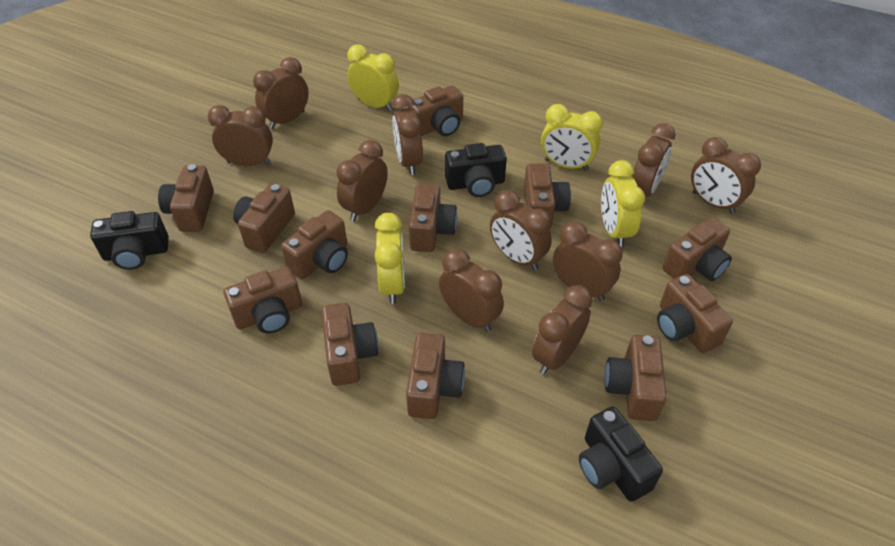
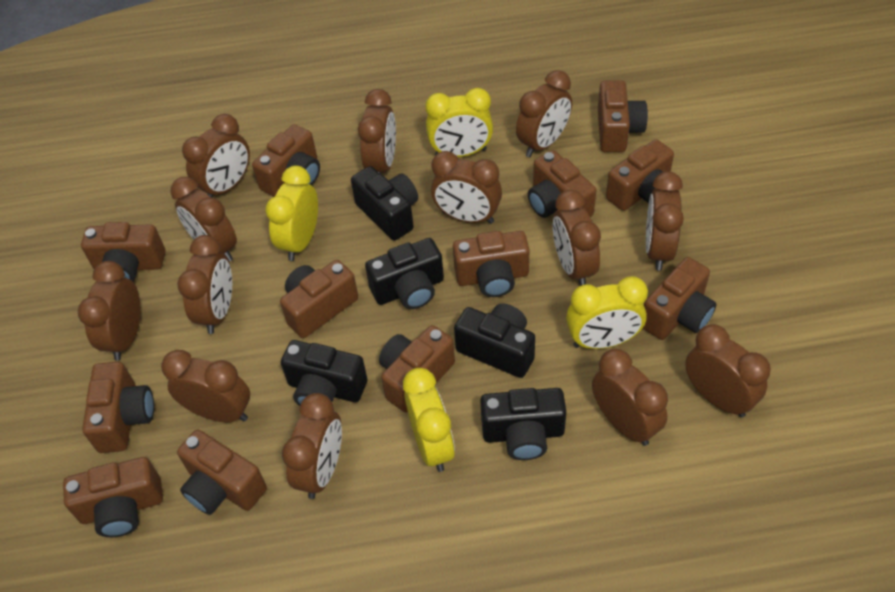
black camera: [90,211,169,270] [445,143,507,197] [579,406,663,502] = 3 -> [281,340,367,406] [351,166,418,240] [365,238,444,309] [454,303,535,378] [480,388,566,460] = 5
brown clock: [208,105,273,166] [253,57,309,129] [336,140,388,221] [392,94,423,175] [439,249,504,332] [490,190,552,270] [532,285,593,375] [553,222,623,301] [632,123,676,197] [691,137,761,214] = 10 -> [78,261,141,361] [161,350,250,423] [171,177,237,262] [177,235,232,334] [182,114,250,198] [282,393,342,499] [358,89,396,174] [431,151,502,224] [516,70,572,157] [553,190,601,286] [592,349,668,446] [646,171,684,271] [685,324,771,418] = 13

